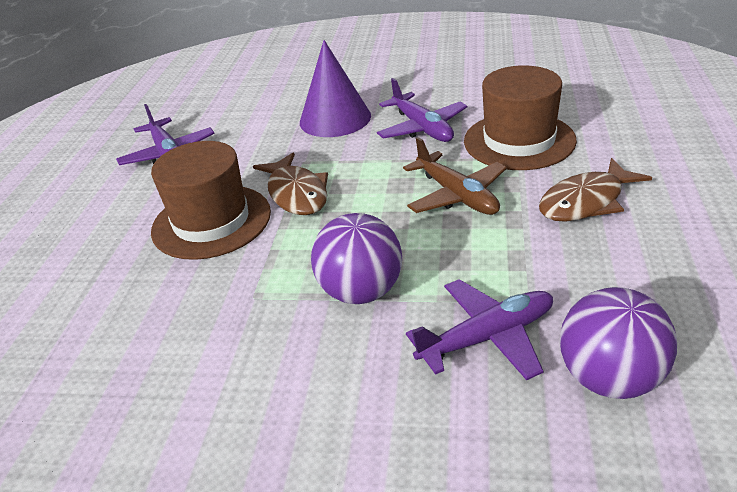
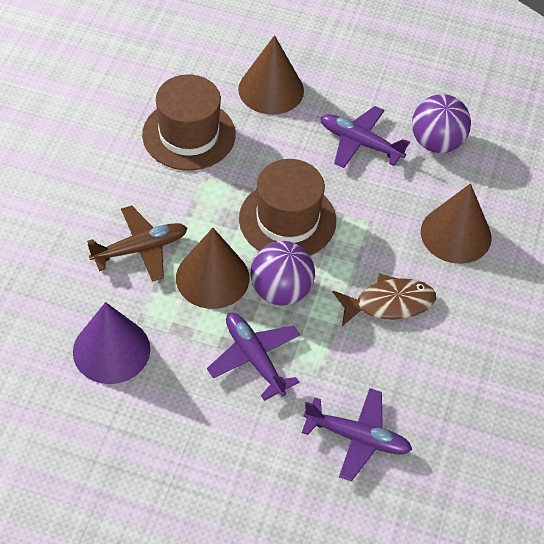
brown cone: none = 0 -> [176,228,250,309] [238,35,304,115] [421,183,492,264] = 3
brown fish: [253,153,328,215] [539,158,652,222] = 2 -> [333,273,436,326] = 1

